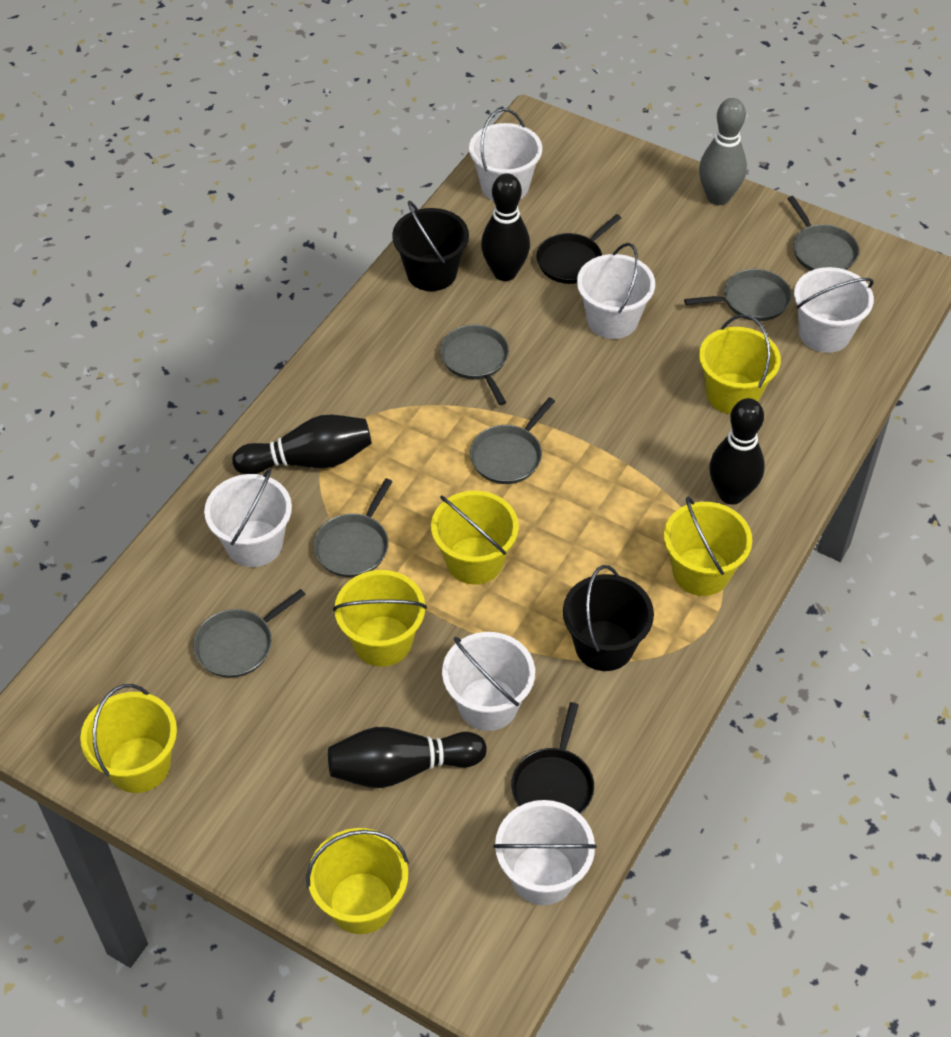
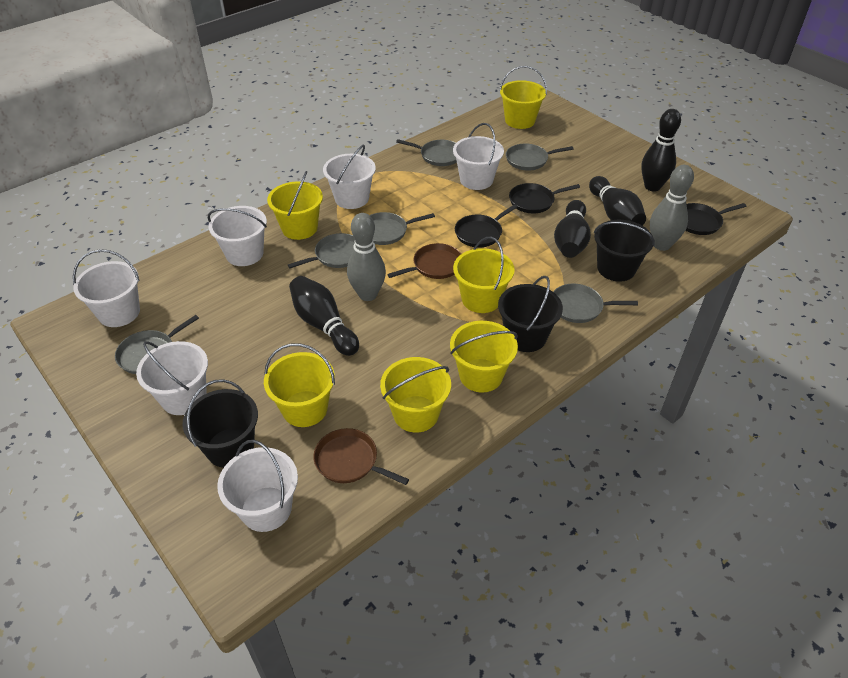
black bucket: [392,201,469,291] [563,565,654,671] = 2 -> [183,379,258,468] [498,276,563,352] [594,220,655,282] = 3
black pan: [511,702,594,814] [536,214,621,284] = 2 -> [455,204,518,248] [509,183,580,213] [685,203,746,235] = 3
brown pan: none = 0 -> [313,428,409,485] [387,243,461,279] = 2
grey bowling pin: [699,98,747,205] = 1 -> [347,213,386,301] [650,165,694,251] = 2

